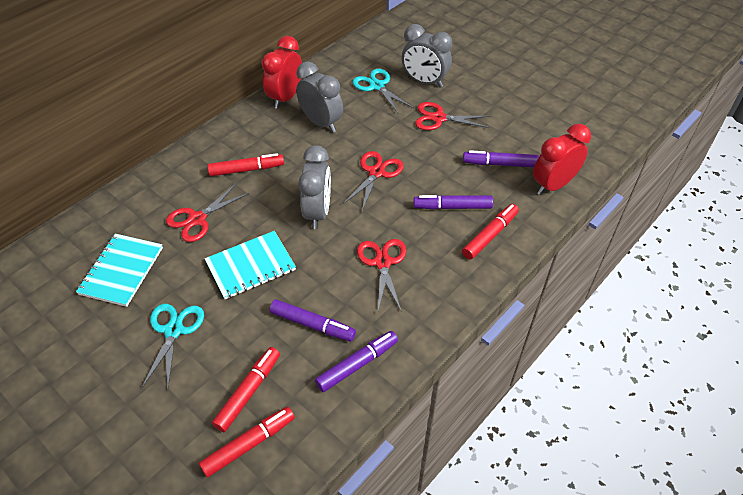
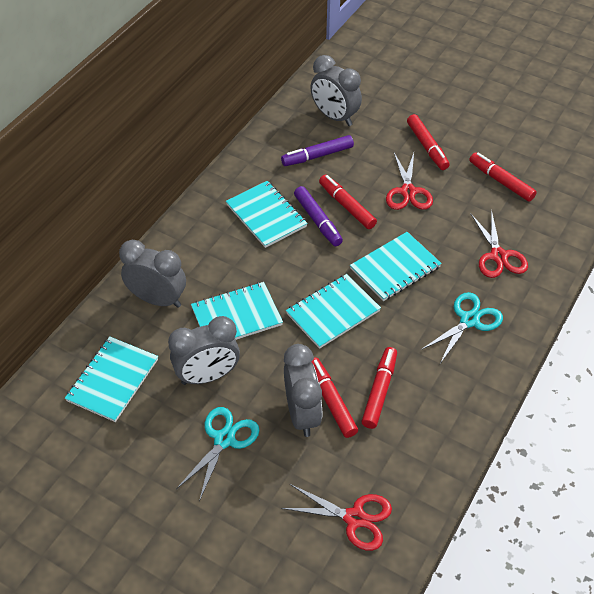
grey clock: [296,61,343,133] [298,145,331,229] [402,24,452,88] = 3 -> [119,240,186,308] [168,316,240,385] [284,344,322,437] [310,55,362,126] = 4
purple marker: [270,299,356,341] [315,331,398,392] [413,195,493,210] [463,150,539,167] = 4 -> [281,135,354,166] [294,186,343,246] = 2
red clock: [262,36,302,109] [533,124,591,195] = 2 -> none = 0
red marker: [199,407,295,478] [208,153,284,176] [212,347,280,432] [462,204,519,260] = 4 -> [312,357,358,438] [319,175,377,229] [361,347,397,429] [407,114,450,170] [469,153,537,202] = 5
red scissors: [166,183,249,242] [343,151,404,211] [357,239,407,312] [415,102,490,130] = 4 -> [281,484,392,551] [386,153,433,210] [471,210,528,278] = 3
turquoise notebook: [76,234,163,307] [204,231,296,299] = 2 -> [65,337,158,422] [191,282,283,340] [226,181,308,248] [286,274,381,349] [350,232,442,301] = 5

